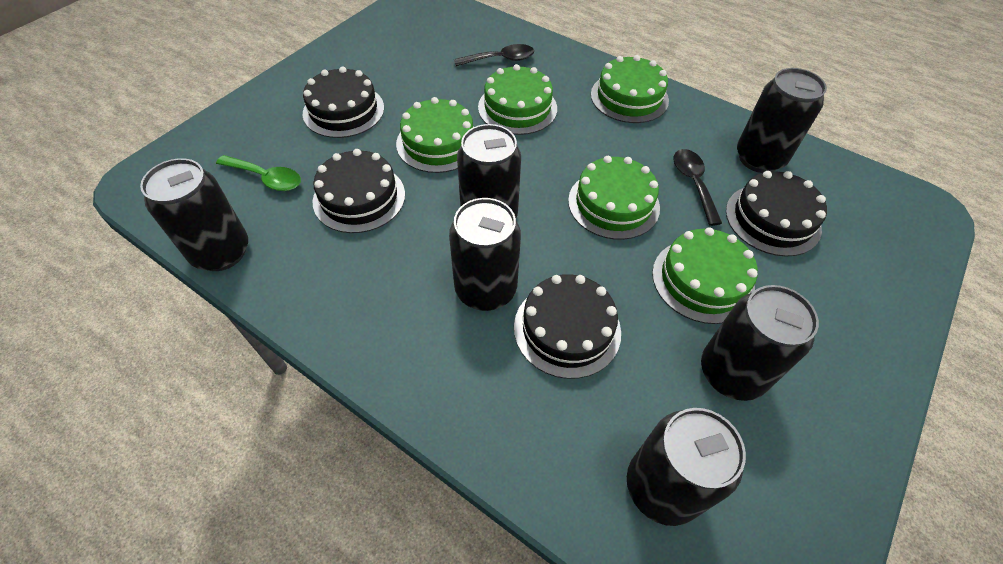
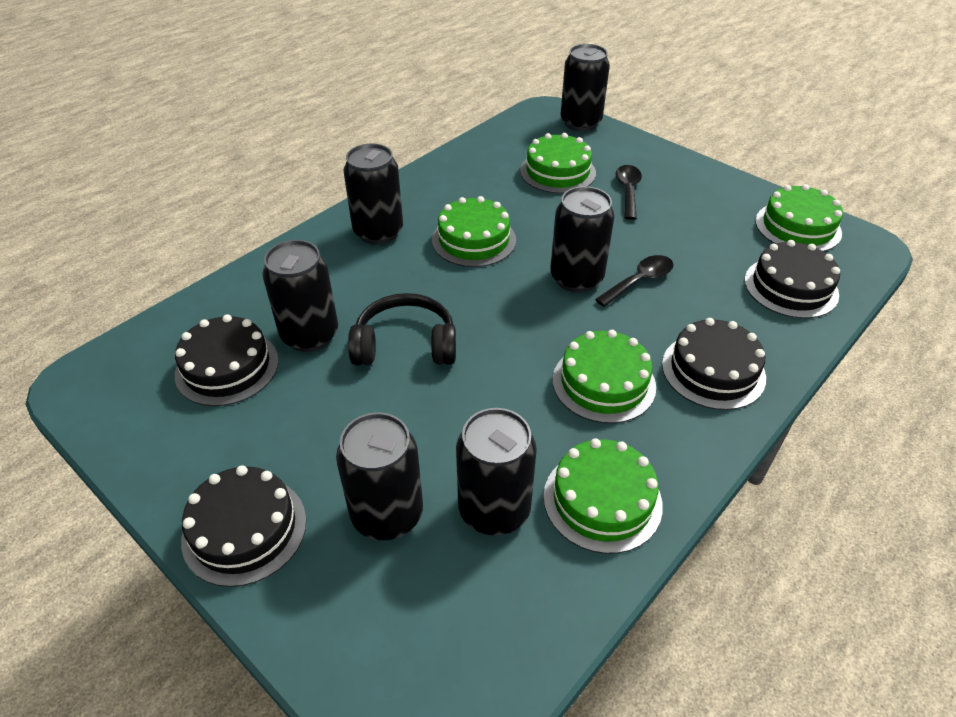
black headphones: none = 0 -> [348,293,456,365] = 1
green spoon: [216,155,301,191] = 1 -> none = 0

